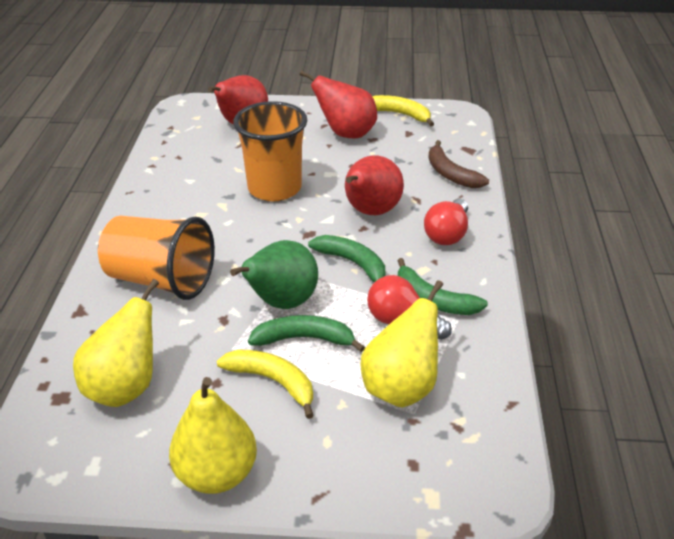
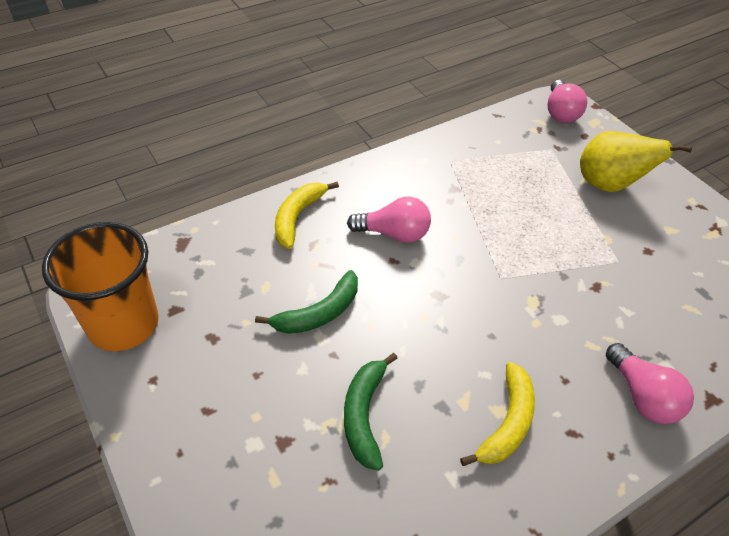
brown banana: [428,140,489,188] = 1 -> none = 0
green banana: [248,315,365,352] [308,235,385,282] [397,258,488,315] = 3 -> [255,270,358,334] [344,353,397,471] = 2
green pear: [230,240,318,309] = 1 -> none = 0
orange cup: [98,216,215,300] [233,101,307,201] = 2 -> [42,222,159,351] = 1
pink light bulb: none = 0 -> [347,197,431,243] [547,80,587,123] [606,343,694,424] = 3
red light bulb: [367,275,452,340] [424,199,468,245] = 2 -> none = 0
red pear: [208,75,268,124] [300,70,377,138] [345,155,404,215] = 3 -> none = 0
yellow pear: [73,279,159,407] [169,377,257,494] [360,280,443,407] = 3 -> [580,131,692,192] = 1

